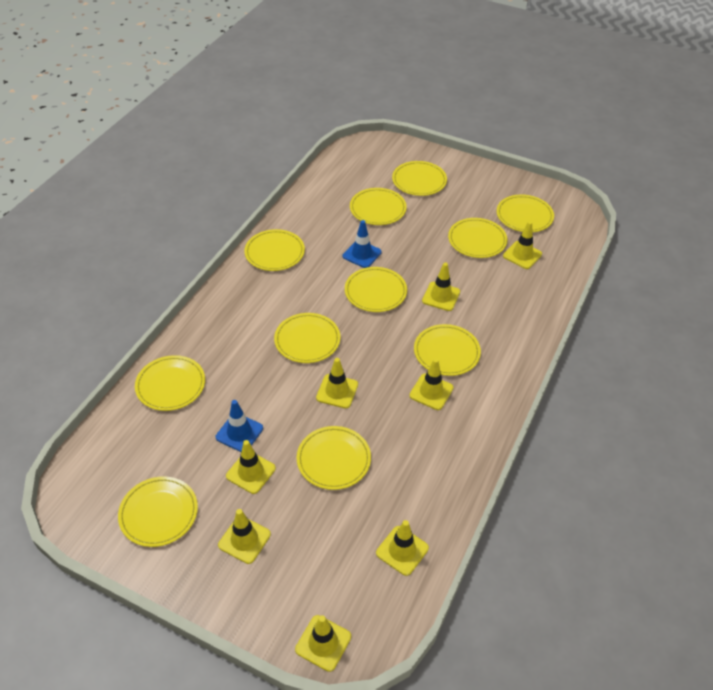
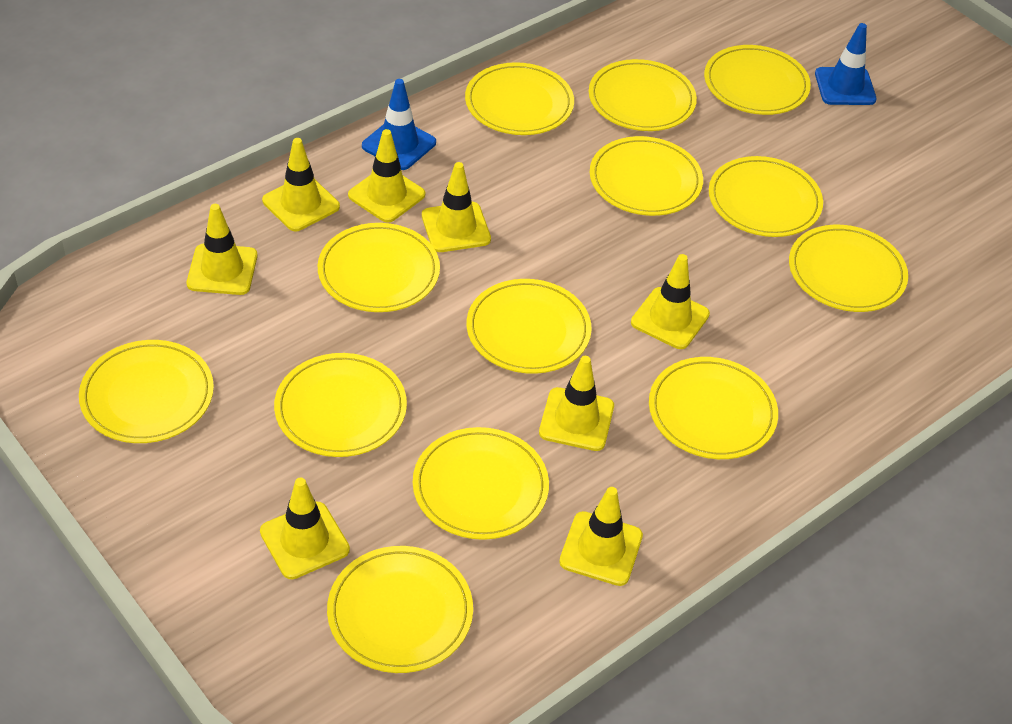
yellow plate: [118,476,198,547] [135,355,205,411] [244,229,305,271] [274,313,340,363] [297,426,371,490] [345,267,407,312] [350,188,407,225] [392,161,447,196] [414,324,481,376] [448,218,507,258] [497,194,554,232] = 11 -> [79,340,214,443] [274,353,407,457] [318,223,440,312] [327,546,473,673] [413,427,549,540] [465,62,574,135] [467,279,592,374] [589,59,697,131] [590,136,703,216] [649,357,778,459] [704,45,811,115] [709,156,823,237] [789,225,908,312] = 13

